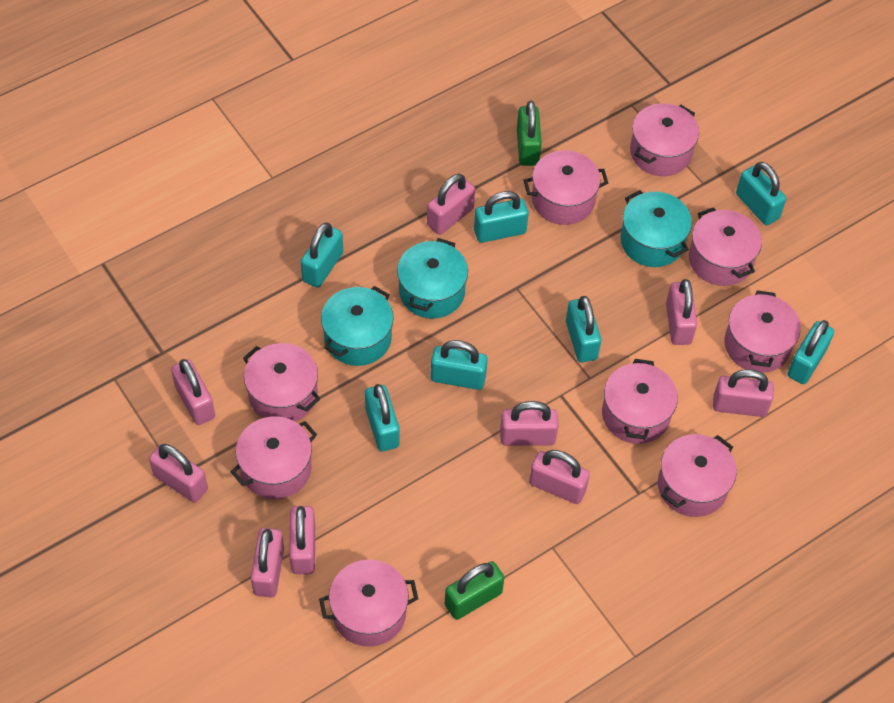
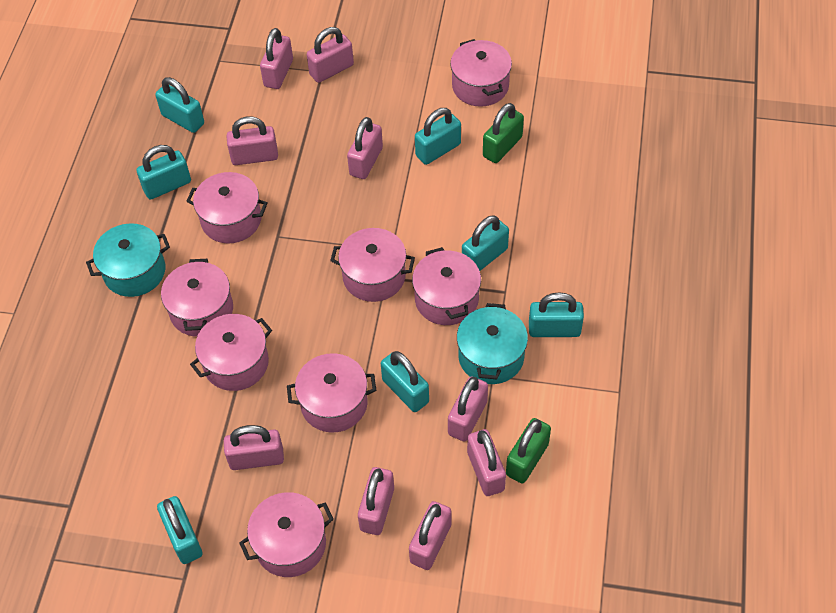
pink pot: [231,416,317,499] [243,343,320,421] [319,559,418,647] [523,150,608,225] [602,359,678,444] [630,103,699,176] [658,434,737,517] [689,207,762,286] [724,290,801,373] = 9 -> [161,259,233,337] [186,172,268,244] [190,314,272,391] [239,492,334,577] [287,353,376,433] [330,228,415,302] [412,247,481,325] [450,39,512,107] = 8
turquoise pot: [321,286,393,366] [397,238,468,319] [620,190,692,267] = 3 -> [86,223,170,297] [457,303,528,384] = 2

